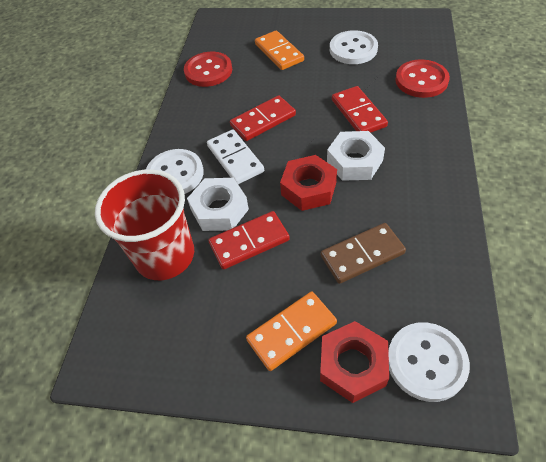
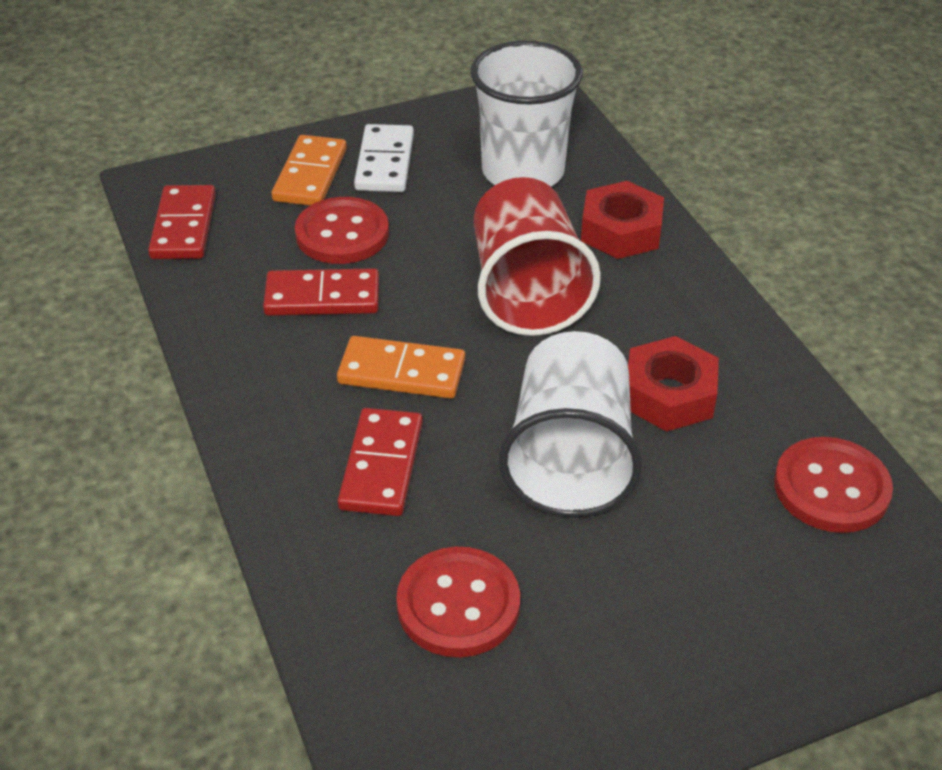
brown domino: [321,223,406,284] = 1 -> none = 0
red button: [184,52,232,87] [395,59,450,98] = 2 -> [295,197,389,264] [396,547,520,657] [774,437,893,533] = 3
white button: [146,149,204,194] [330,30,378,64] [388,322,470,402] = 3 -> none = 0
white cup: none = 0 -> [470,40,583,186] [499,331,642,517] = 2
white nut: [187,178,249,231] [327,131,385,181] = 2 -> none = 0

